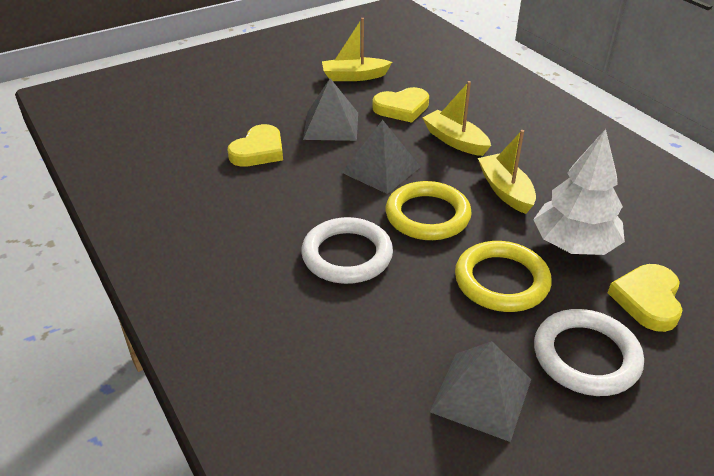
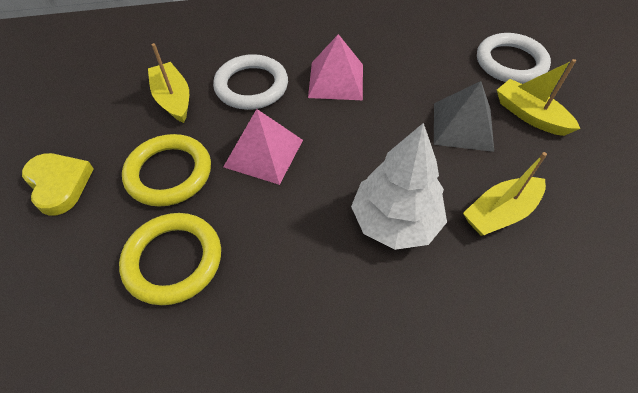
grey pyramid: [303,78,358,141] [341,120,421,194] [430,341,531,442] = 3 -> [434,81,494,152] = 1
pink pyramid: none = 0 -> [223,109,303,185] [308,34,363,100] = 2
yellow heart: [228,124,283,167] [372,87,429,123] [608,264,682,332] = 3 -> [22,153,94,216] = 1

